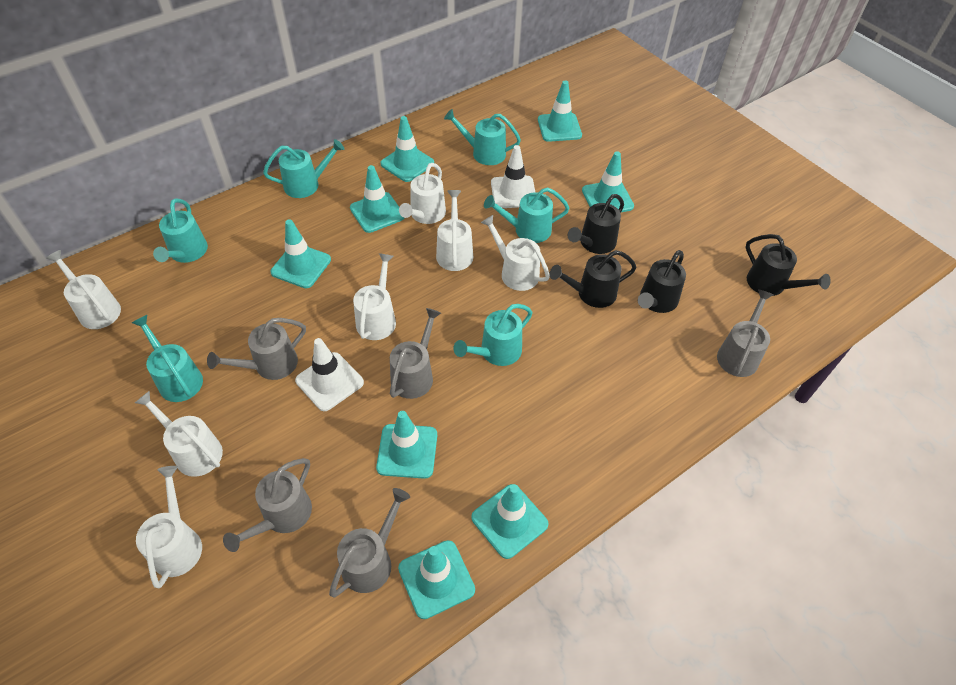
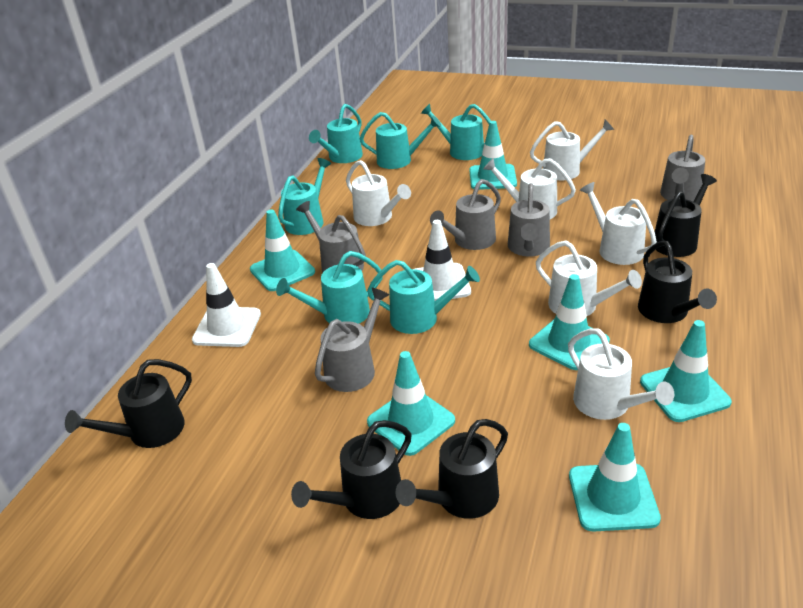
black watering can: [550,250,637,308] [568,194,624,254] [638,250,686,313] [746,234,831,296] = 4 -> [65,359,192,448] [291,420,412,519] [396,419,508,519] [638,241,717,323] [655,174,717,257] = 5
turquoise traffic cone: [271,219,331,288] [350,165,404,233] [376,411,437,479] [380,116,434,182] [398,540,475,619] [471,484,548,559] [538,81,582,142] [582,152,634,212] = 8 -> [250,209,315,291] [367,351,455,456] [469,121,517,190] [529,274,610,370] [569,423,661,532] [640,320,732,422] = 6
white watering can: [46,250,121,329] [135,391,223,477] [136,466,202,588] [353,253,396,340] [399,163,446,224] [436,190,473,271] [481,215,550,291] = 7 -> [346,160,411,226] [483,158,576,219] [530,120,614,180] [536,240,642,317] [568,328,674,420] [580,182,657,265] = 6

